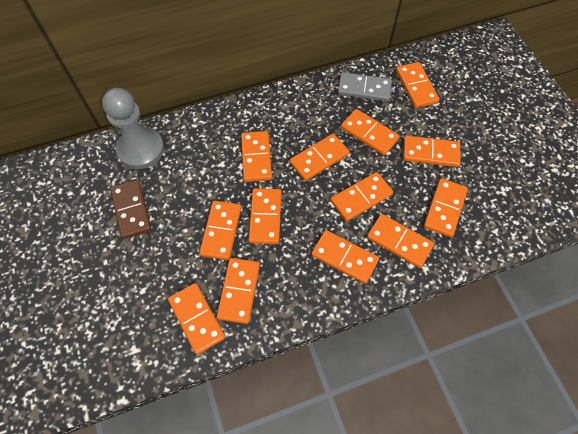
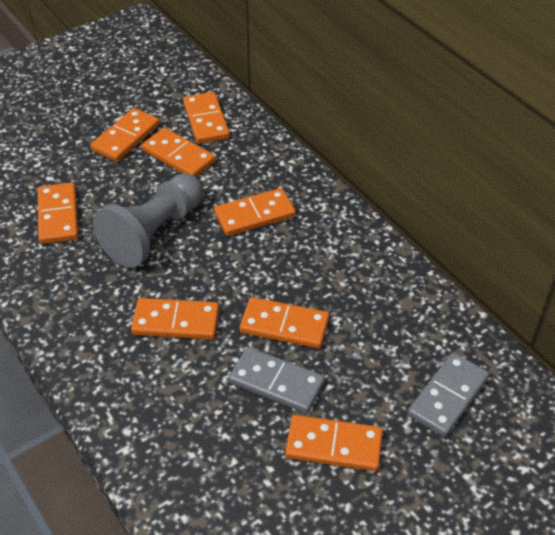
brown domino: [111,180,152,239] = 1 -> none = 0
grey domino: [338,72,392,102] = 1 -> [229,347,325,414] [408,353,489,437] = 2
orange domino: [168,283,225,355] [199,201,241,260] [217,258,260,324] [241,131,272,182] [249,188,282,244] [290,134,349,181] [311,230,379,284] [330,172,393,221] [341,109,400,155] [367,214,434,268] [396,62,439,108] [403,136,461,167] [424,178,468,237] = 13 -> [38,182,78,244] [90,108,160,162] [131,298,219,340] [142,128,216,177] [183,92,230,144] [214,188,296,236] [240,297,329,349] [285,415,383,471] = 8

